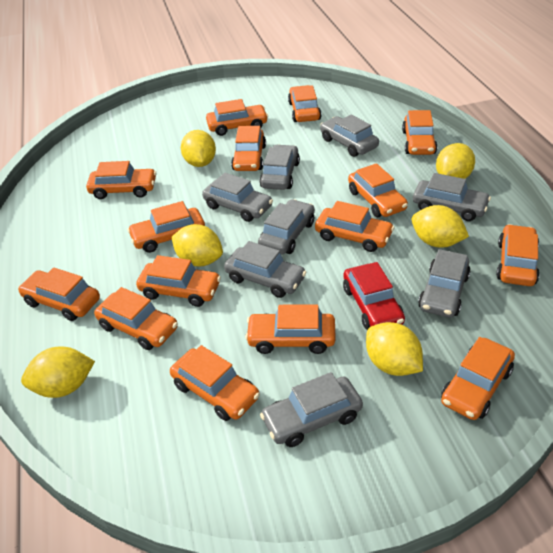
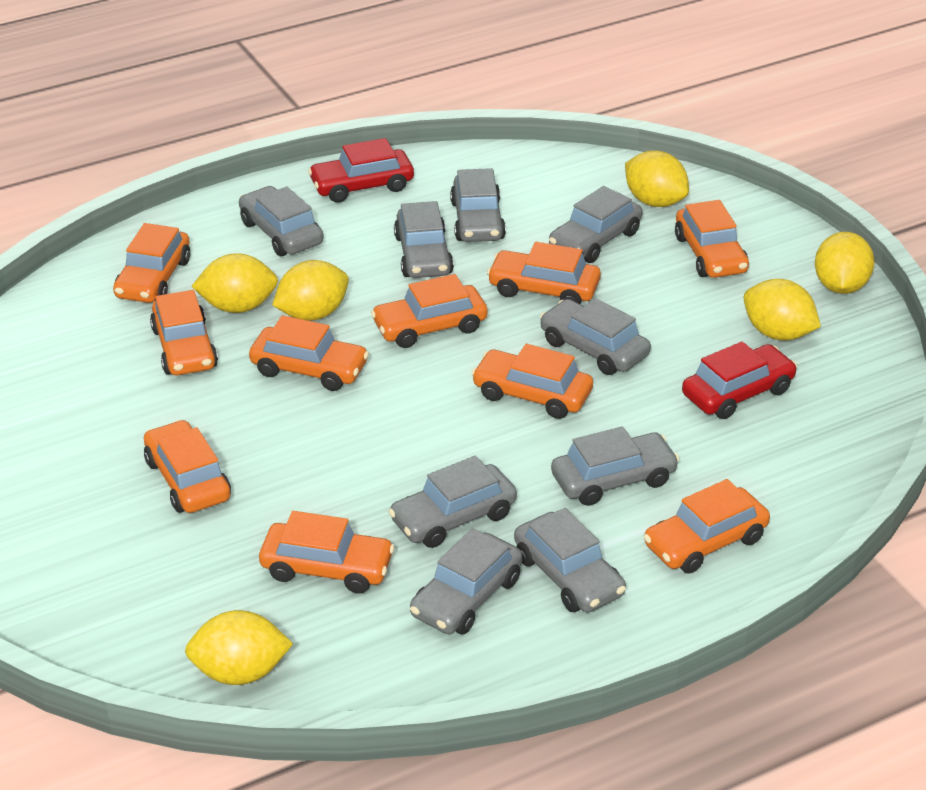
grey car: [202,173,273,222] [224,241,306,298] [258,199,315,255] [259,144,300,190] [260,372,363,447] [320,115,379,157] [413,173,491,221] [418,249,471,317] = 8 -> [239,186,324,256] [388,456,517,548] [394,201,454,278] [410,528,523,634] [450,168,506,242] [514,508,626,612] [540,298,651,375] [549,186,643,263] [551,426,679,506] = 9
orange car: [18,267,100,321] [86,161,156,199] [94,287,178,350] [127,201,205,253] [136,255,221,307] [170,345,260,421] [206,99,268,136] [231,126,266,171] [245,304,336,354] [288,85,321,122] [315,201,395,252] [348,163,408,217] [402,110,437,155] [441,337,515,420] [496,224,540,286] = 15 -> [113,223,190,303] [144,420,231,513] [150,290,218,375] [249,315,369,391] [259,511,395,593] [371,274,488,348] [471,344,593,419] [487,242,601,304] [643,479,770,574] [675,200,749,278] = 10
red car: [343,262,405,330] = 1 -> [308,138,414,203] [682,342,797,419] = 2

